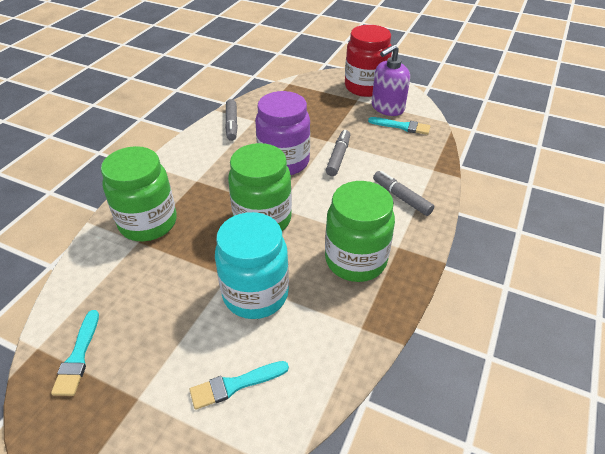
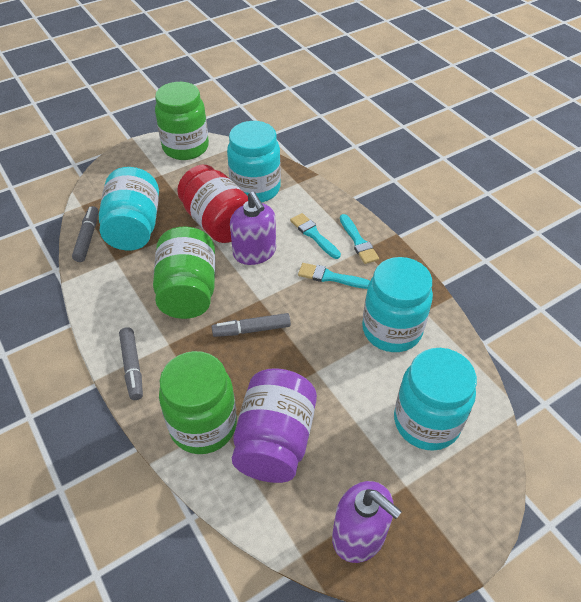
purple soap dispenser: [372,44,410,116] = 1 -> [230,192,276,265] [332,481,402,563] = 2
turquoise jar: [215,212,289,319] = 1 -> [99,167,159,251] [227,121,281,203] [362,257,433,352] [394,348,477,451] = 4

